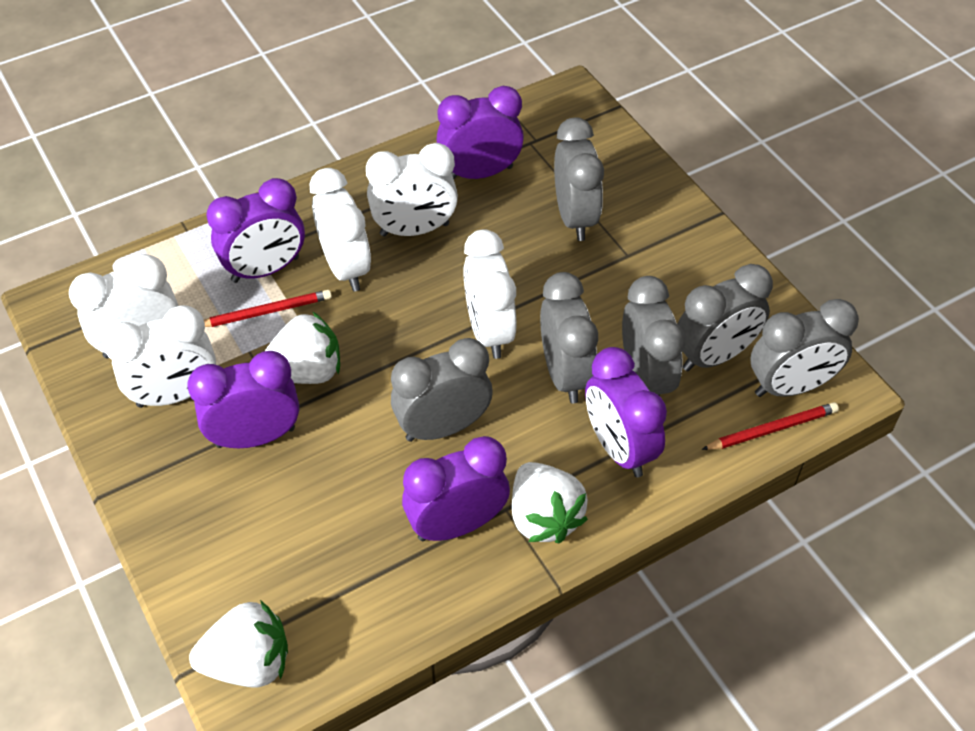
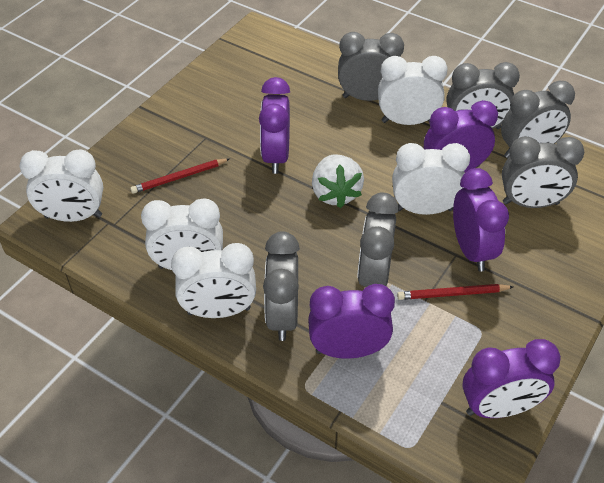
white strawberry: [189,600,288,687] [265,311,340,384] [512,462,588,544] = 3 -> [312,155,364,208] = 1

